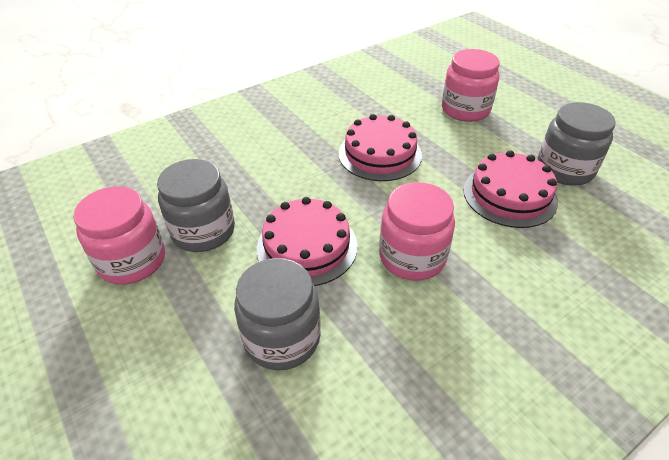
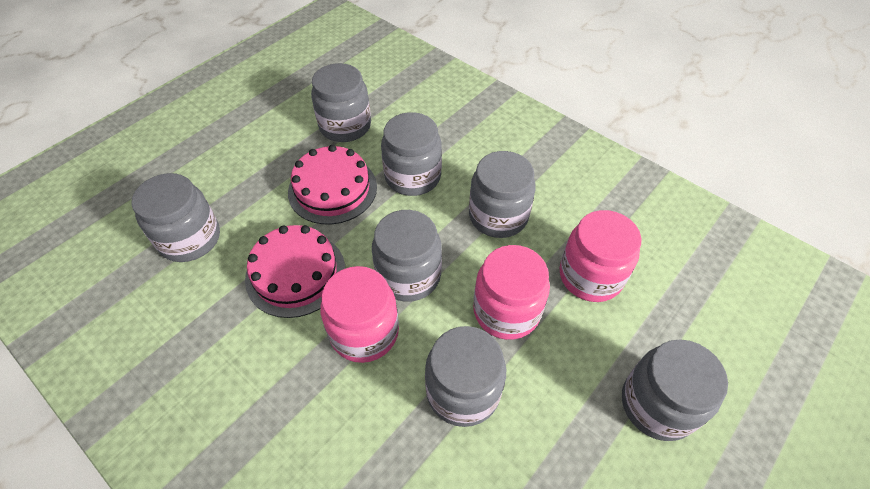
grey jar: [157,159,235,252] [234,258,321,370] [537,102,616,186] = 3 -> [131,173,220,262] [311,63,371,142] [372,210,442,302] [381,112,442,196] [425,326,506,427] [469,151,536,238] [622,339,728,441] = 7
pink cake: [257,197,357,286] [339,114,422,181] [463,150,558,228] = 3 -> [245,225,345,318] [288,145,377,224] = 2

